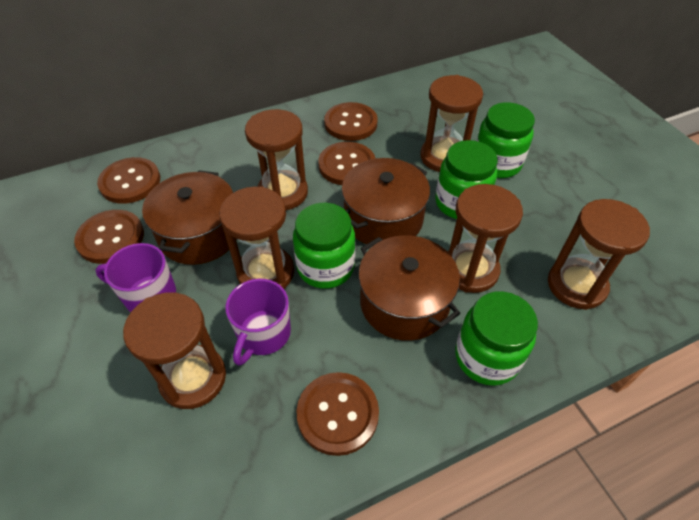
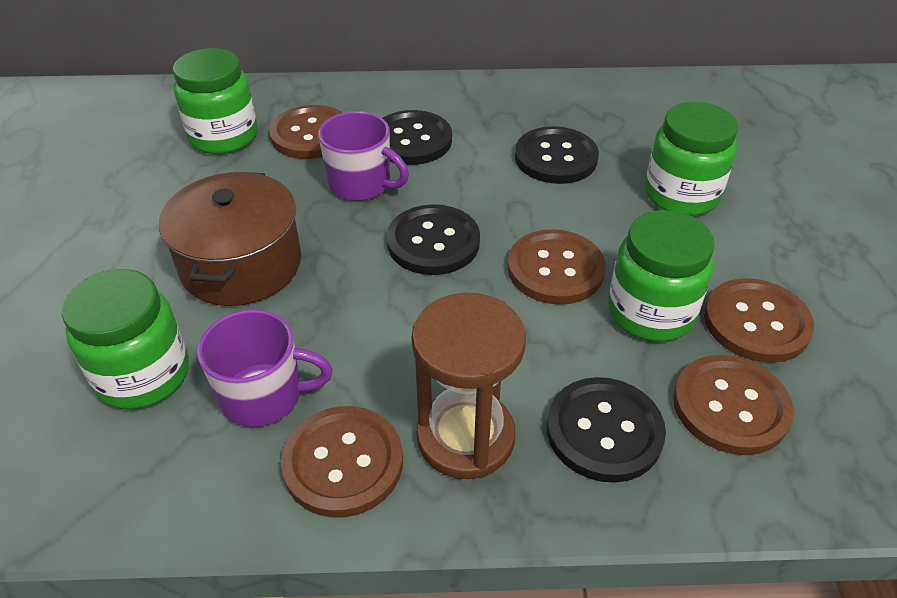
black button: none = 0 -> [383,110,452,165] [387,204,480,275] [515,126,599,184] [547,377,666,483] = 4
brown hourglass: [123,292,226,409] [219,186,294,289] [245,109,308,210] [420,75,483,172] [447,184,523,293] [548,199,650,310] = 6 -> [412,293,526,479] = 1
brown pot: [142,170,237,265] [341,158,430,244] [358,235,460,341] = 3 -> [159,172,301,306] = 1

